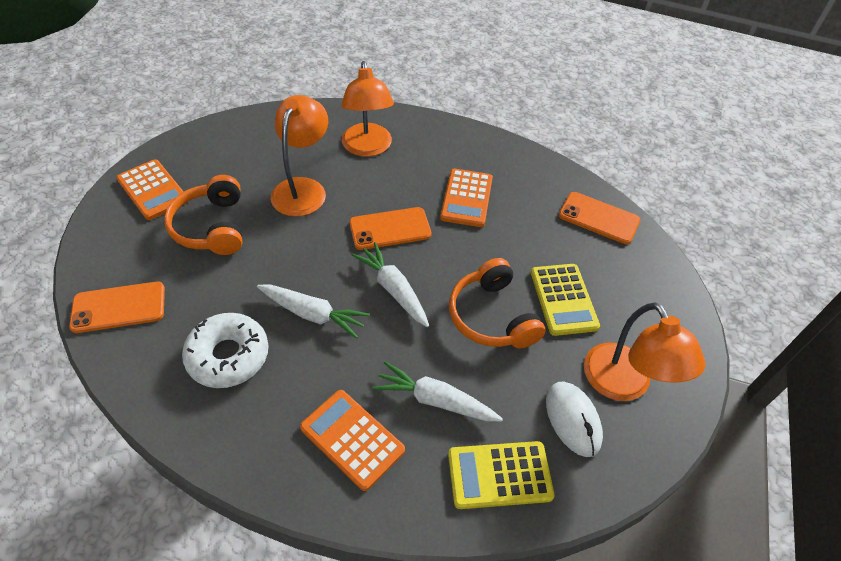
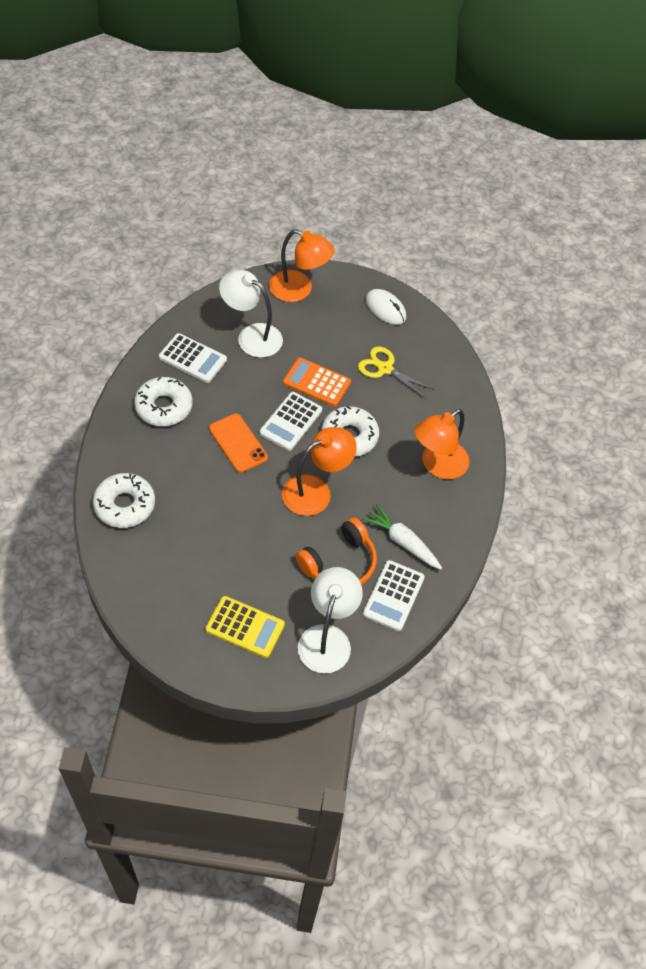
orange calculator: [116,159,189,220] [300,390,405,491] [440,169,493,227] = 3 -> [283,357,351,407] = 1
orange headphones: [164,175,242,255] [449,258,546,348] = 2 -> [296,517,377,585] = 1
orange phone: [69,282,165,333] [349,207,432,250] [559,192,641,244] = 3 -> [209,413,268,473] = 1
white calculator: none = 0 -> [159,333,227,383] [260,392,322,451] [363,560,425,631] = 3
white carrot: [257,284,370,339] [352,242,429,327] [372,361,503,422] = 3 -> [362,504,442,569] = 1
white donut: [182,313,269,388] = 1 -> [93,473,155,528] [134,377,193,426] [321,406,379,457] = 3
white lamp: none = 0 -> [219,270,283,358] [298,567,363,673] = 2
yellow calculator: [448,441,555,509] [531,264,600,336] = 2 -> [205,596,285,658] = 1
yellow scissors: none = 0 -> [358,347,435,399] = 1

